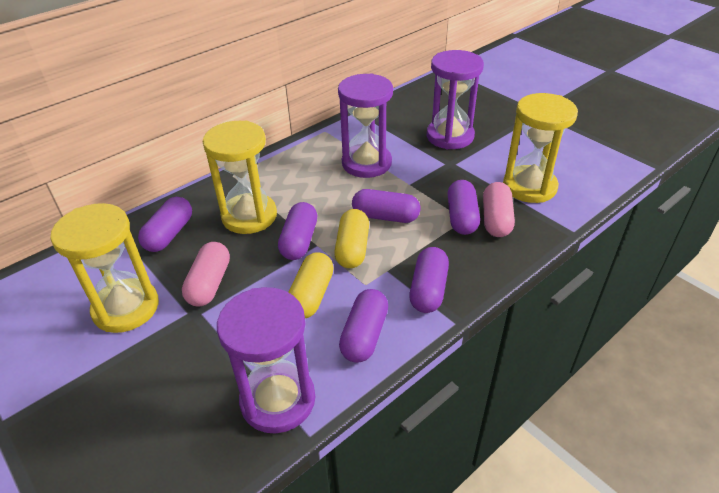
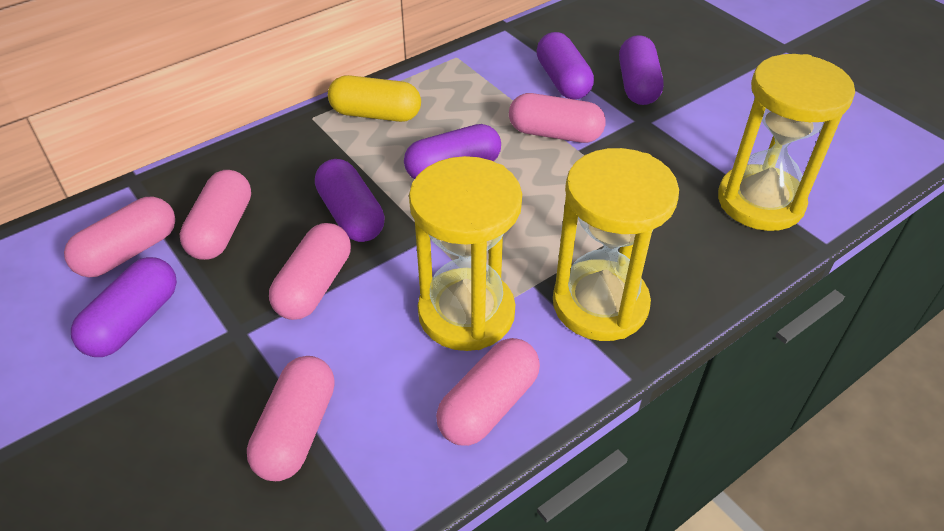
pink capsule: [182,242,230,306] [483,182,515,237] = 2 -> [64,196,175,277] [180,170,251,260] [247,356,335,481] [269,223,351,320] [436,338,540,446] [509,93,606,143] = 6
purple capsule: [138,197,192,252] [278,202,317,260] [339,289,388,363] [352,189,420,223] [409,247,449,313] [447,180,480,235] = 6 -> [71,257,177,357] [315,159,385,242] [404,124,501,179] [537,32,594,100] [619,35,664,105] = 5
purple hourglass: [217,287,315,434] [338,73,393,178] [427,50,484,149] = 3 -> none = 0
yellow capsule: [288,252,334,318] [334,209,369,268] = 2 -> [328,75,421,122] = 1

